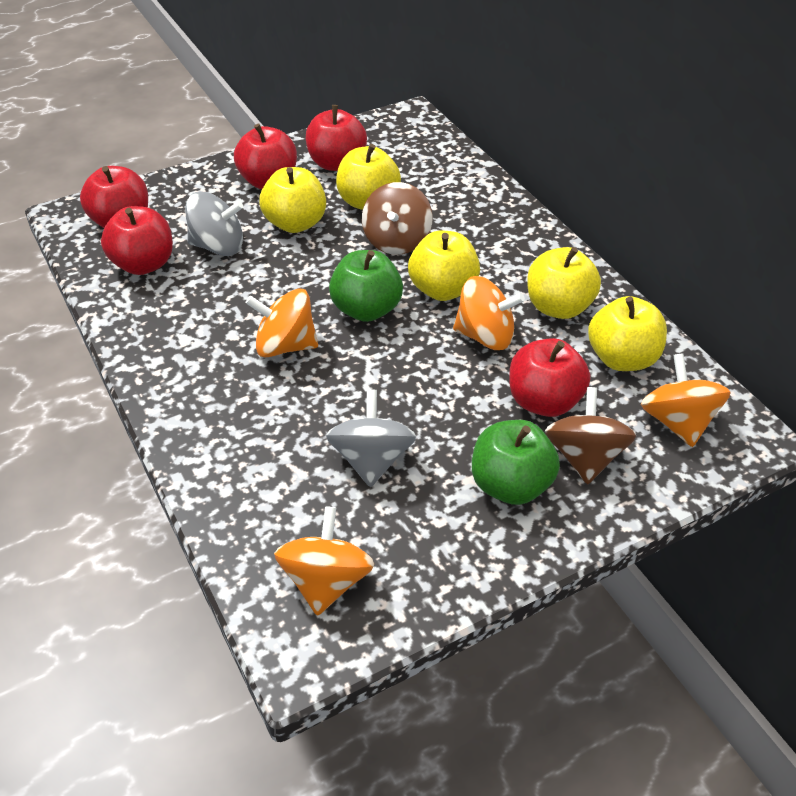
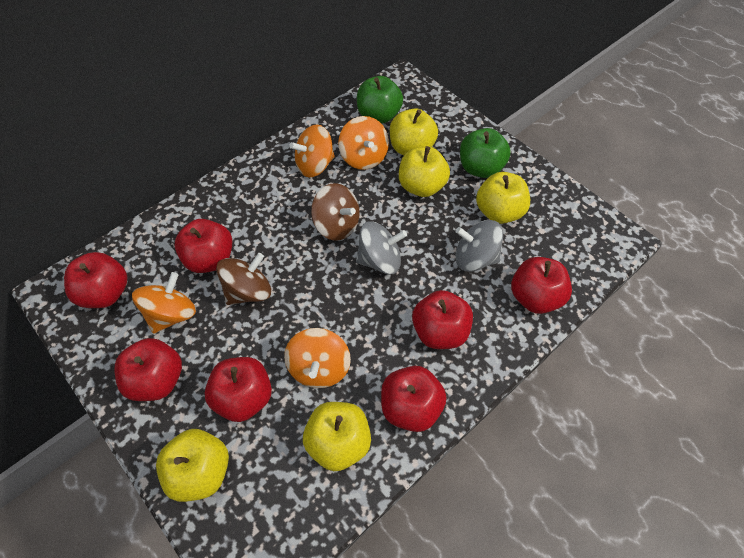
red apple: [80,166,148,228] [101,206,173,275] [234,124,297,189] [306,105,367,171] [509,338,590,417] = 5 -> [64,252,127,308] [115,338,182,401] [175,219,232,273] [205,357,272,422] [381,366,447,432] [412,290,473,349] [511,257,572,314] = 7

